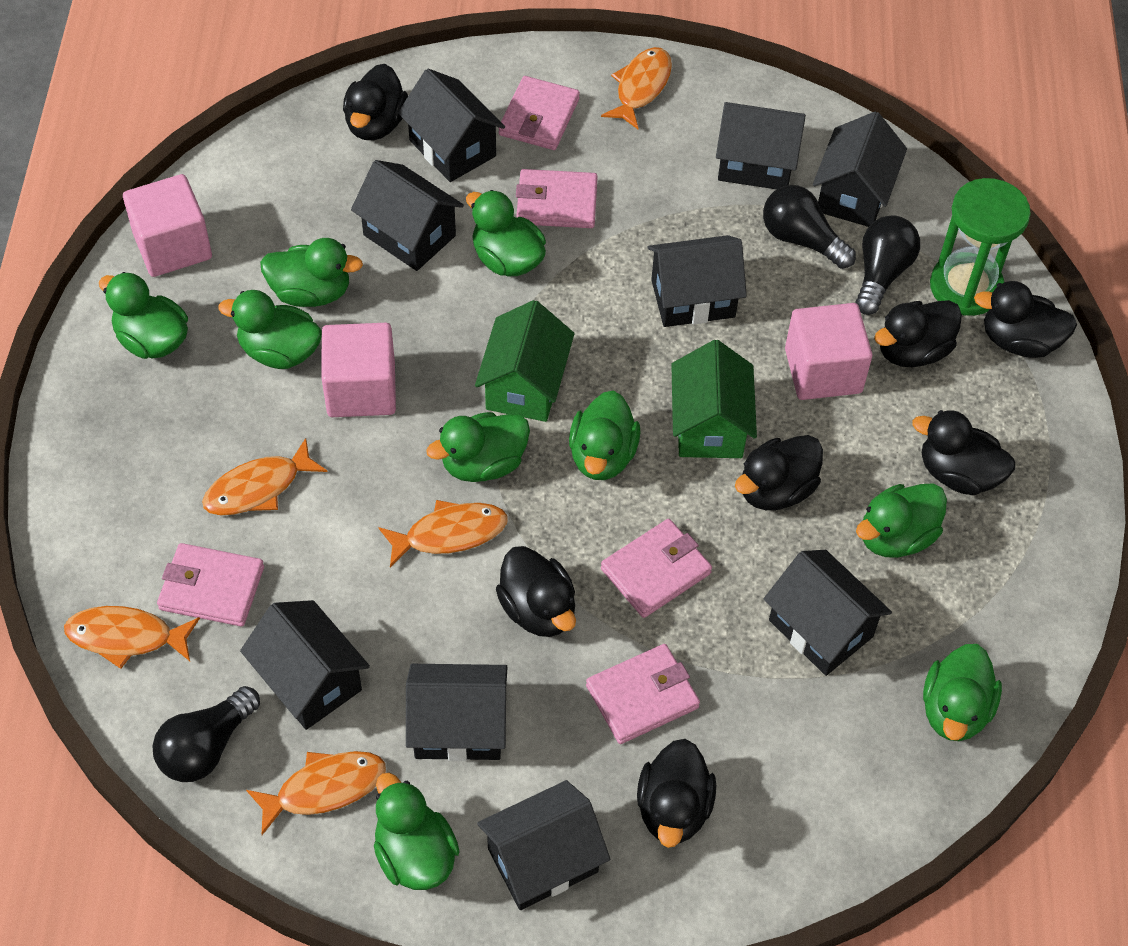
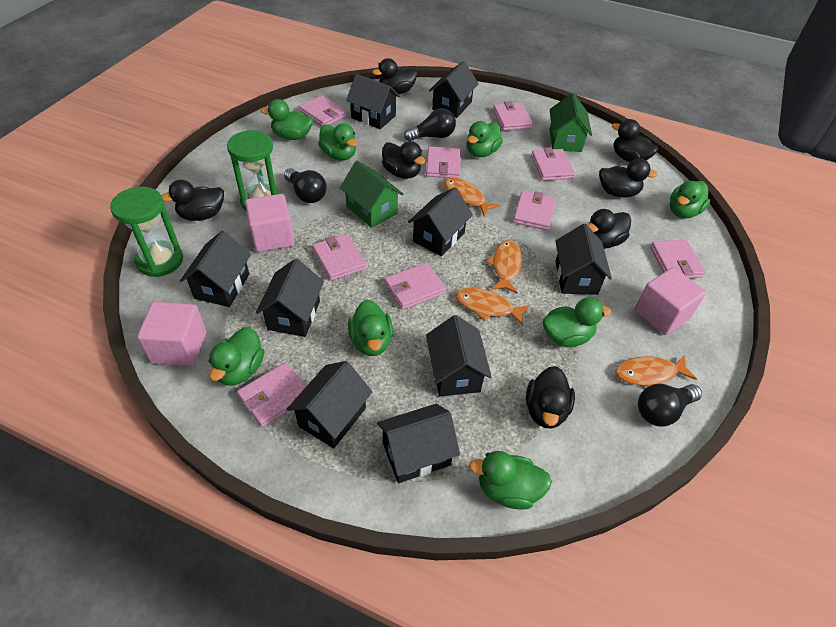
green duck: [99,272,188,359] [218,290,322,369] [260,238,363,307] [374,773,460,890] [426,412,530,482] [466,190,546,276] [569,391,641,480] [856,483,947,558] [923,644,1002,741] = 9 -> [209,327,264,386] [261,99,313,140] [318,123,357,160] [348,300,393,356] [467,121,503,157] [469,451,552,510] [543,298,611,347] [669,181,711,218] = 8
green hourglass: [930,178,1031,316] = 1 -> [110,187,183,277] [227,130,281,211] = 2
orange fish: [64,606,200,669] [202,438,327,515] [246,751,386,835] [378,500,508,568] [601,47,672,129] = 5 -> [444,177,500,216] [455,288,530,326] [486,240,522,293] [615,355,697,387] = 4
pink wallet: [157,543,264,627] [498,76,580,150] [516,169,598,228] [586,644,700,744] [601,519,712,618] = 5 -> [237,362,306,427] [299,95,347,126] [312,234,367,281] [384,263,446,310] [426,146,461,178] [493,101,533,131] [513,191,556,231] [531,147,575,181] [650,240,706,278] = 9

